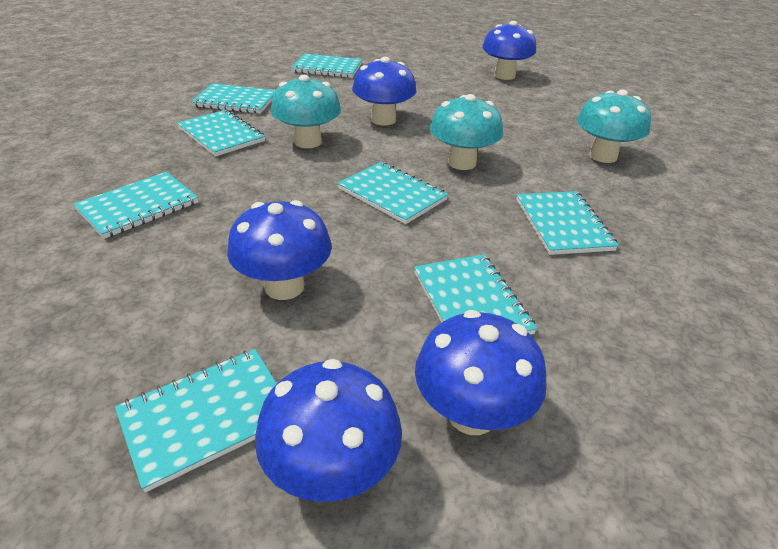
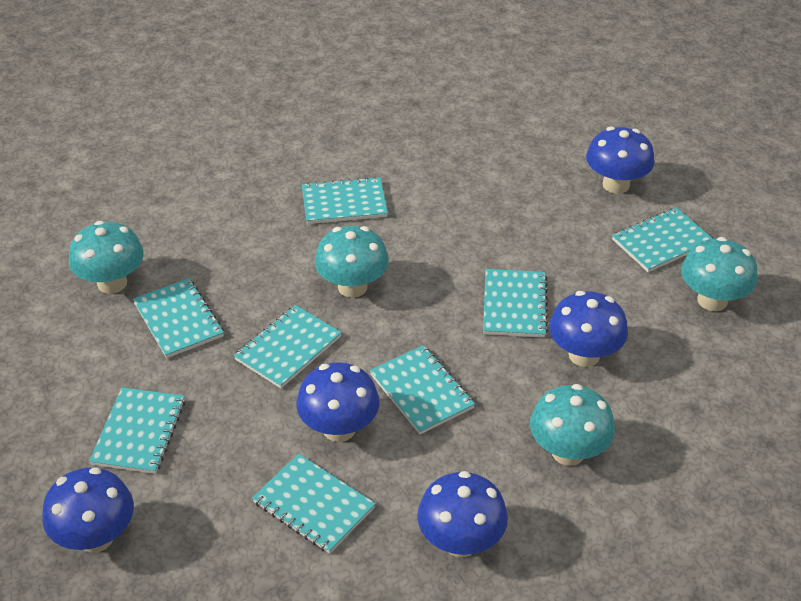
turquoise mushroom: [271,75,341,148] [430,94,503,170] [577,90,651,163] = 3 -> [69,221,144,294] [314,225,389,298] [530,384,615,466] [681,237,758,311] = 4

